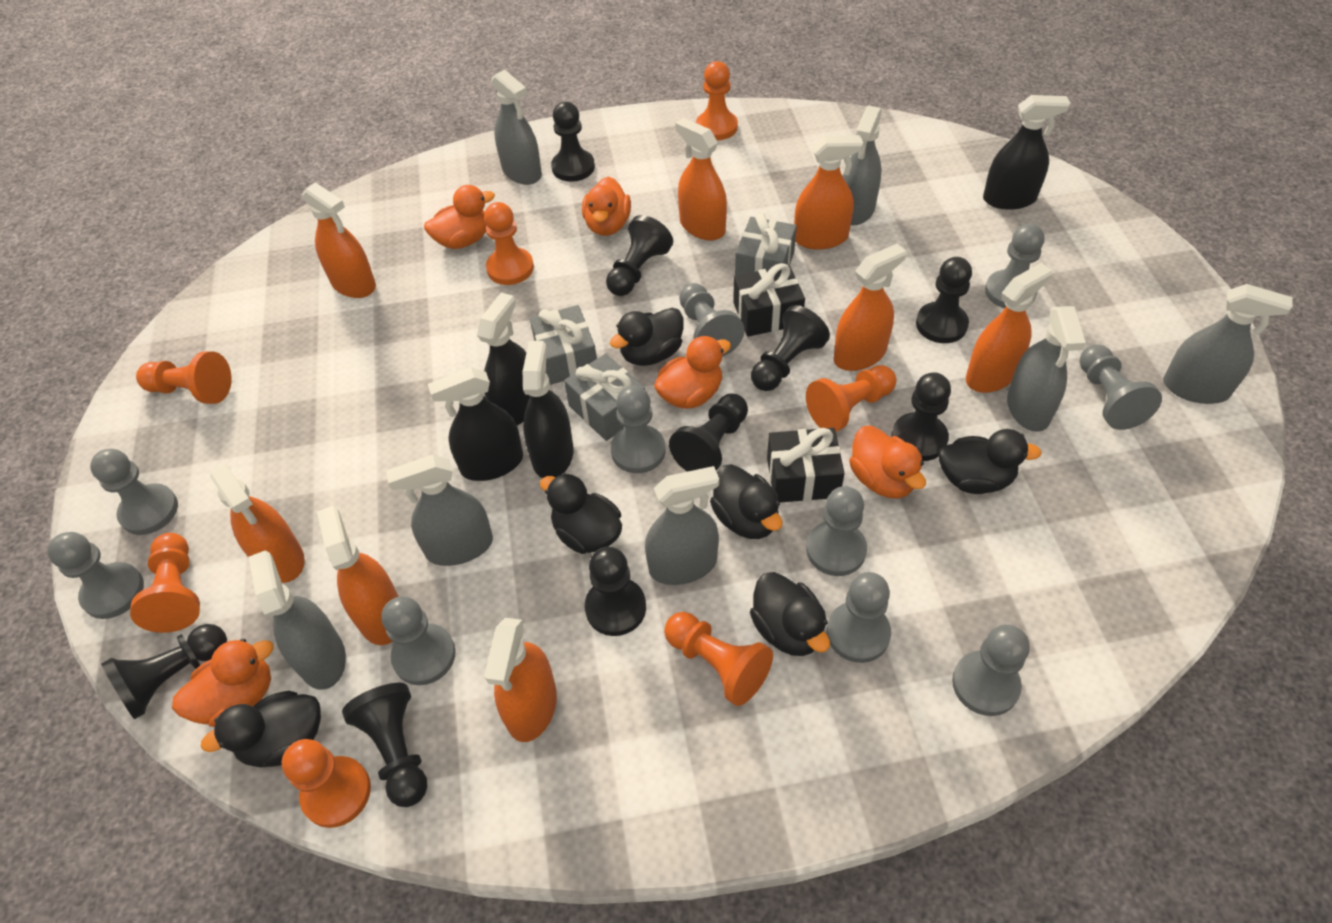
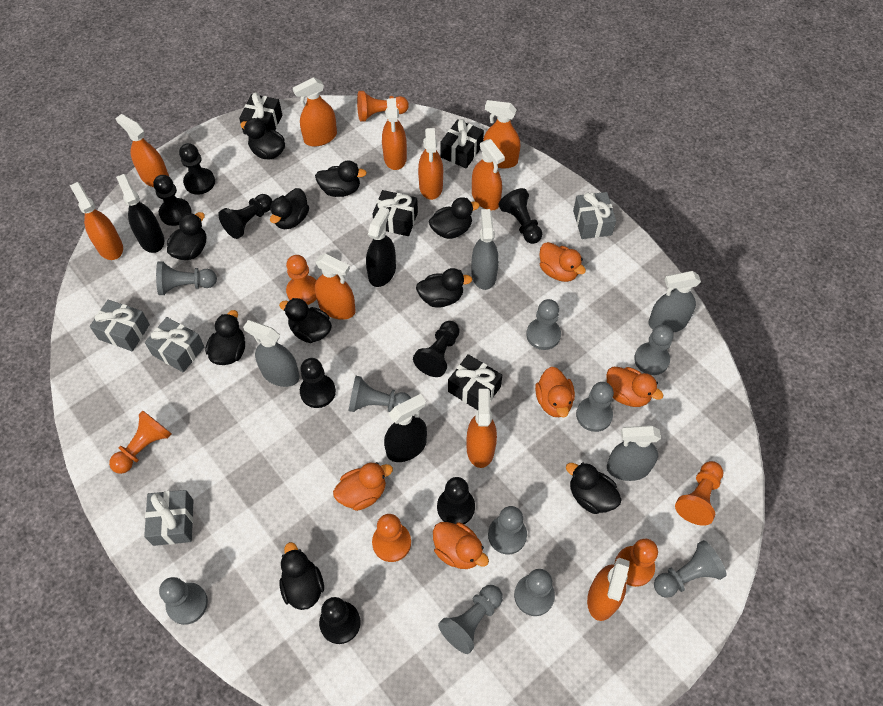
black duck: [200,691,321,768] [540,473,622,554] [610,308,683,366] [710,464,782,539] [750,572,830,656] [938,429,1042,494] = 6 -> [167,212,206,260] [205,310,245,365] [240,118,285,160] [270,188,309,229] [279,298,332,343] [279,542,324,610] [315,161,367,197] [416,268,472,308] [429,197,480,239] [566,462,622,514] = 10
black gift: [733,263,805,337] [767,428,844,503] = 2 -> [239,92,282,135] [373,190,418,236] [440,119,484,168] [448,354,502,410] = 4
black pawn: [101,624,227,719] [342,683,427,807] [551,102,595,182] [585,547,646,636] [606,215,673,296] [669,394,748,472] [751,305,830,391] [891,372,951,461] [916,257,972,343] = 9 -> [153,175,192,226] [179,143,215,195] [218,194,273,239] [300,358,336,408] [319,597,361,644] [413,321,460,377] [437,477,475,524] [498,188,542,244] = 8
black spray bottle: [428,367,523,481] [477,293,530,425] [523,341,574,478] [983,95,1070,210] = 4 -> [116,174,164,253] [366,207,396,287] [384,394,427,462] = 3
grey gift: [530,305,597,385] [564,353,645,441] [735,213,797,276] = 3 -> [90,300,150,351] [144,490,193,546] [145,317,204,373] [573,192,616,239] = 4
grey spray bottle: [249,550,346,690] [386,455,493,566] [491,70,542,185] [645,466,719,585] [843,106,882,225] [1007,306,1086,432] [1163,284,1293,404] = 7 -> [243,320,300,387] [472,209,499,290] [607,425,661,481] [648,271,701,333] = 4
orange pawn: [130,533,200,633] [136,351,231,404] [282,739,371,828] [484,202,534,285] [664,612,773,706] [696,61,738,140] [806,365,896,432] = 7 -> [109,410,171,474] [286,255,317,305] [357,91,409,122] [372,514,411,562] [615,539,658,587] [675,461,723,526] = 6
orange spray bottle: [210,464,305,583] [302,182,376,298] [317,506,399,645] [484,618,557,742] [675,118,727,241] [794,135,863,250] [834,244,906,371] [966,263,1052,393] = 8 -> [70,182,123,260] [115,114,169,187] [293,77,337,147] [315,254,355,320] [382,98,407,170] [418,128,443,200] [467,389,497,468] [472,139,505,210] [483,100,520,168] [587,558,630,621] = 10

